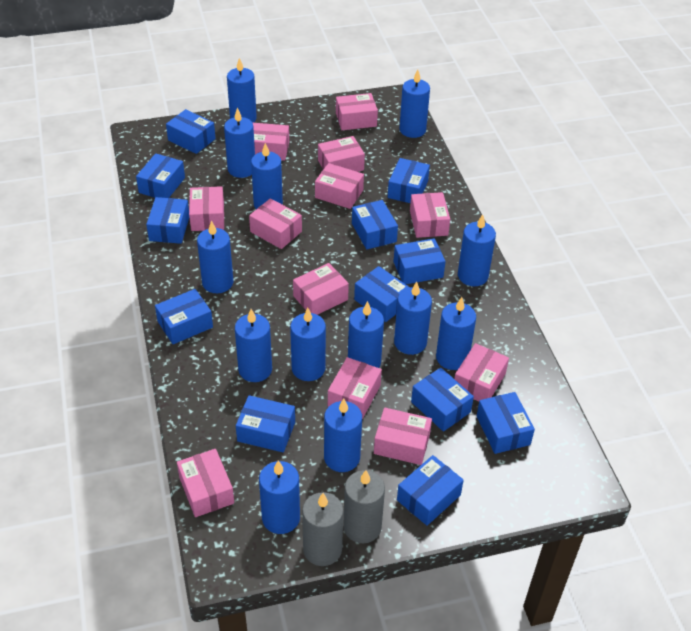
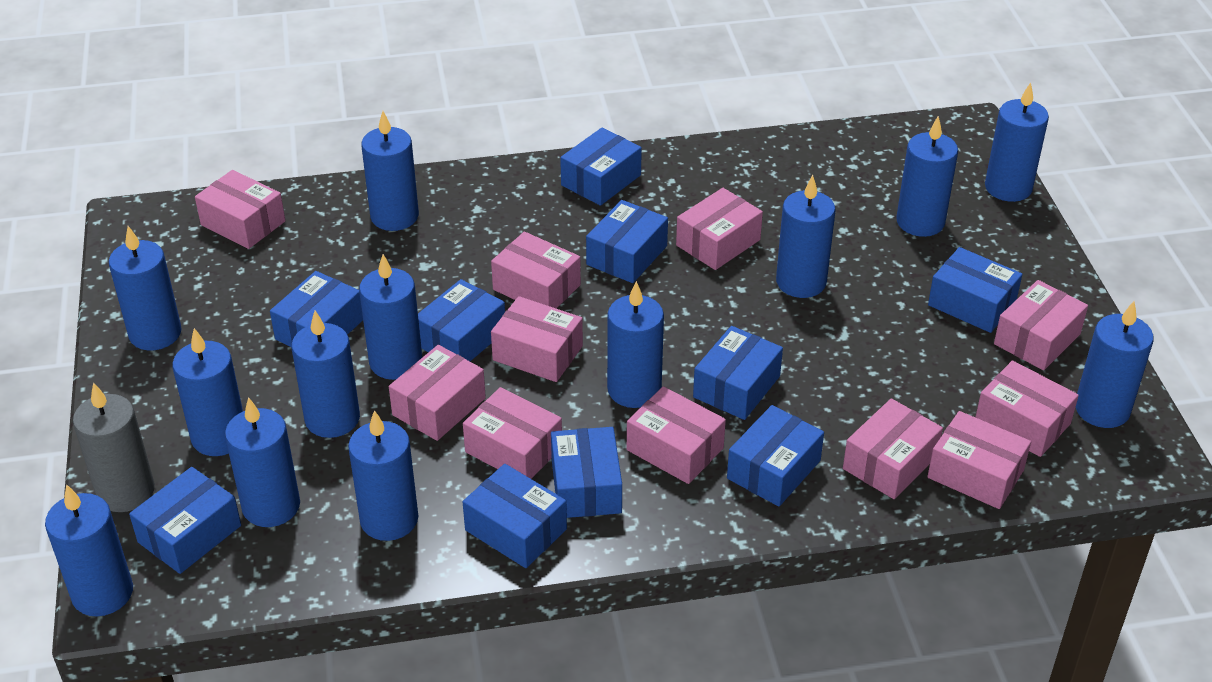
blue box: [136,153,185,198] [146,197,189,244] [155,289,213,344] [166,109,216,154] [236,395,295,452] [352,200,398,249] [354,266,410,322] [388,158,430,203] [393,238,446,284] [397,455,464,526] [411,368,474,431] [477,392,535,454] = 12 -> [129,467,241,574] [270,271,363,347] [418,279,505,361] [463,464,567,568] [551,427,622,518] [560,128,642,206] [586,200,668,283] [693,326,783,420] [727,405,824,506] [928,247,1022,333] = 10
grey candle: [302,492,343,566] [343,470,385,543] = 2 -> [73,382,155,512] = 1
pink box: [177,449,234,517] [189,186,224,231] [249,198,302,249] [253,123,289,161] [293,263,349,315] [315,163,364,209] [318,136,365,172] [328,357,382,419] [336,93,378,130] [374,408,432,465] [410,192,450,238] [454,343,509,401] = 12 -> [195,170,285,249] [389,345,486,441] [463,387,562,479] [491,232,581,308] [491,296,583,382] [627,386,726,484] [676,188,763,270] [843,398,943,499] [927,411,1031,509] [976,361,1079,457] [994,280,1088,370] = 11

